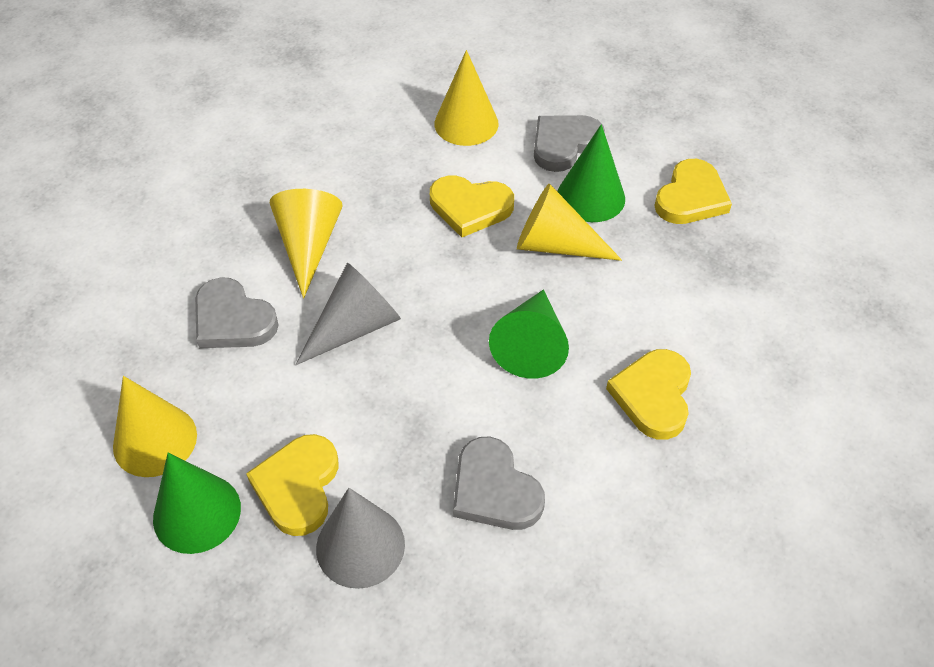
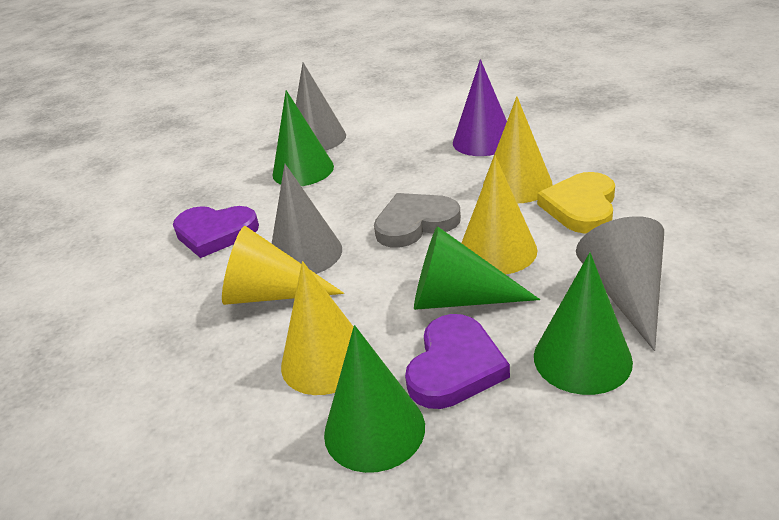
green cone: [153,453,241,554] [489,290,569,379] [557,124,625,222] = 3 -> [273,90,334,186] [324,325,425,473] [414,226,540,310] [534,252,633,395] = 4
grey cone: [295,263,401,365] [316,488,405,589] = 2 -> [272,164,342,274] [296,63,346,151] [576,216,664,351] = 3
grey heart: [195,277,279,348] [453,437,545,530] [534,115,605,172] = 3 -> [374,193,461,248] = 1
purple cone: none = 0 -> [453,59,507,156] = 1
purple heart: none = 0 -> [173,206,259,258] [405,314,510,409] = 2
yellow heart: [246,434,338,536] [430,175,514,237] [606,349,691,440] [654,159,732,224] = 4 -> [537,172,615,234] = 1

